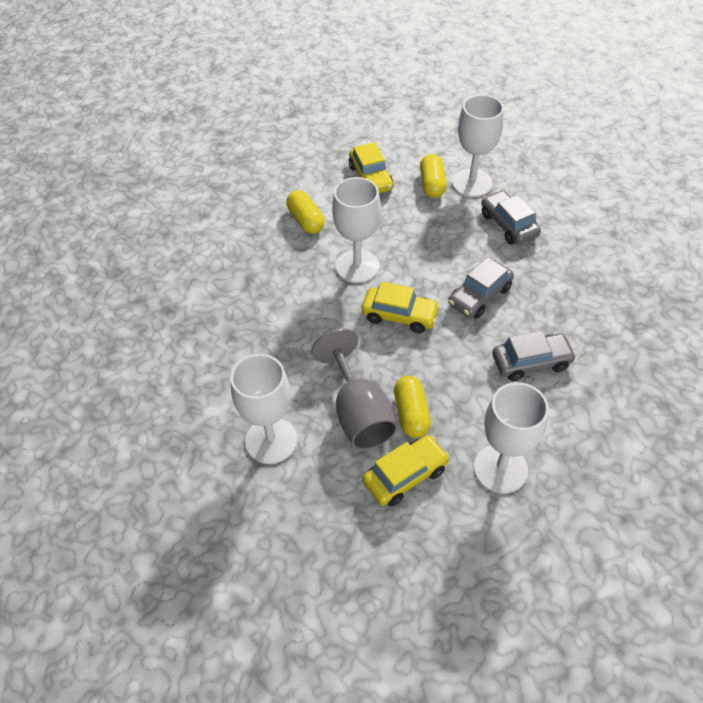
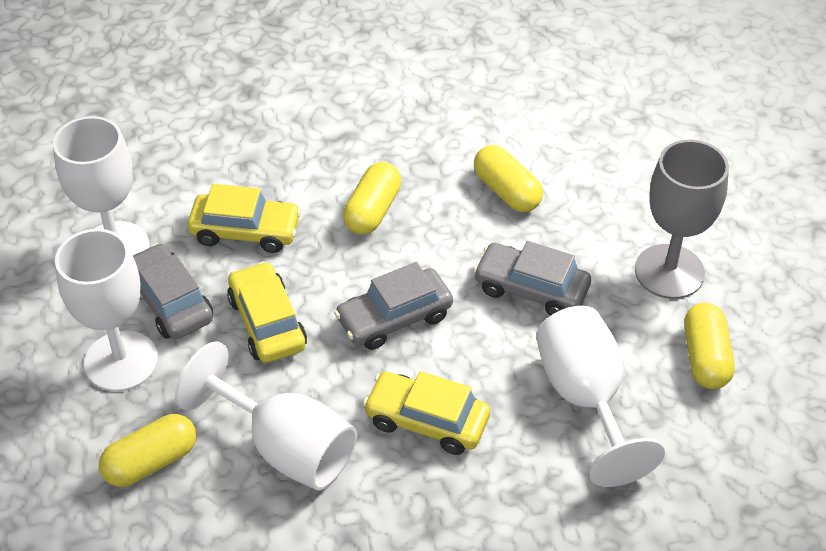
yellow capsule: [286,190,325,234] [394,376,431,438] [420,154,446,198] = 3 -> [99,414,196,487] [343,162,401,234] [474,145,543,212] [684,303,735,389] = 4

